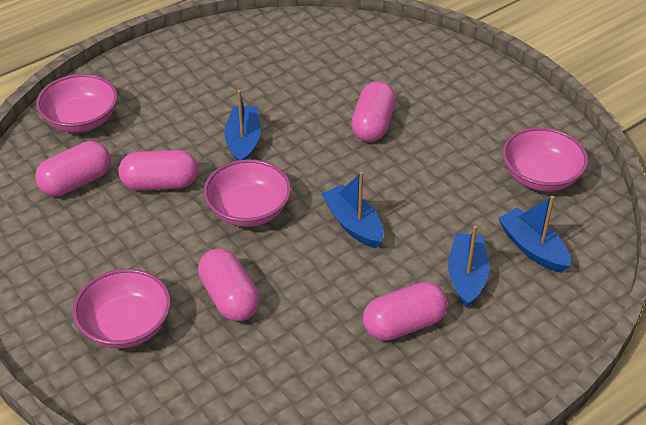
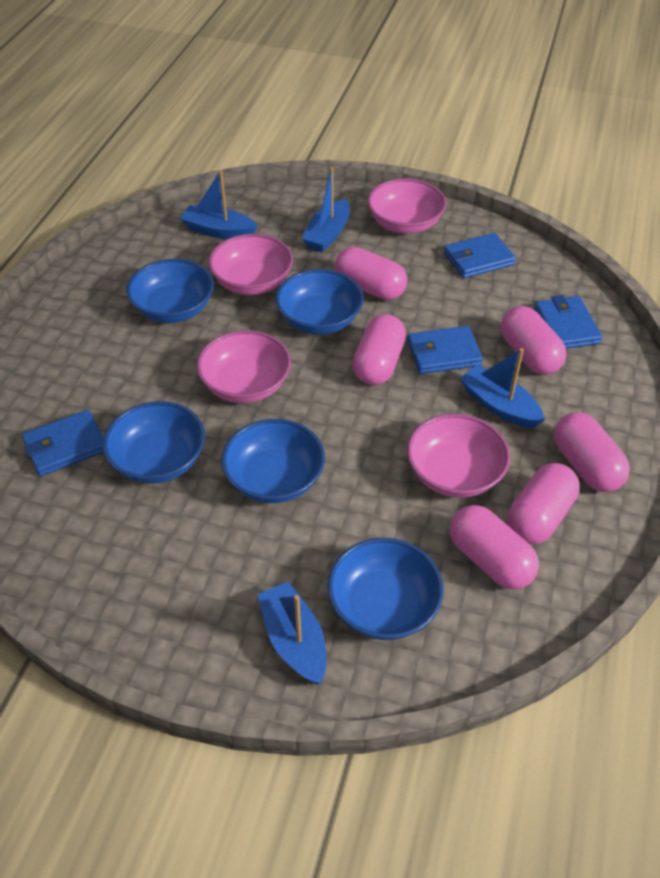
blue bowl: none = 0 -> [103,401,205,484] [126,259,214,323] [221,419,325,503] [275,269,364,335] [327,538,444,640] = 5
blue wallet: none = 0 -> [22,410,104,477] [407,326,483,374] [444,233,516,278] [534,295,602,349] = 4
pink capsule: [35,141,111,197] [119,150,198,191] [198,248,259,321] [351,81,396,142] [363,282,447,341] = 5 -> [335,247,407,300] [353,314,406,385] [450,505,539,589] [501,306,566,375] [507,463,580,544] [554,412,630,492] = 6

